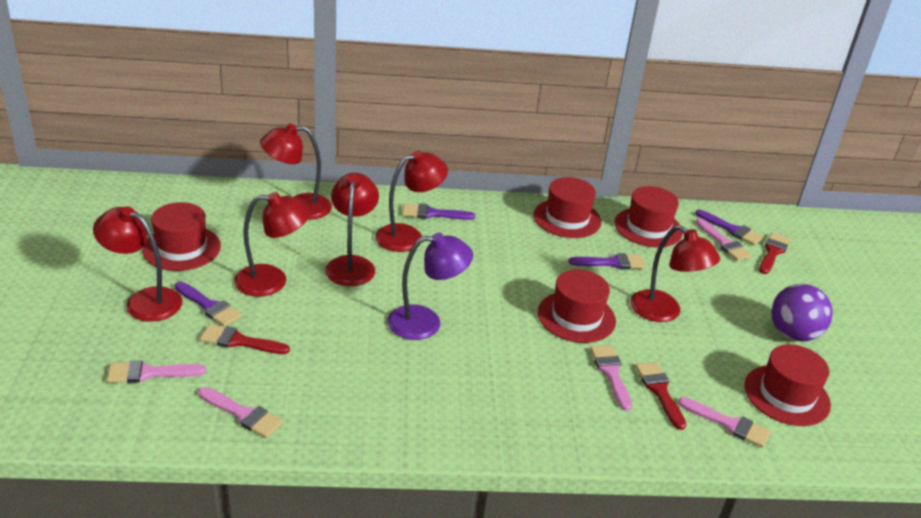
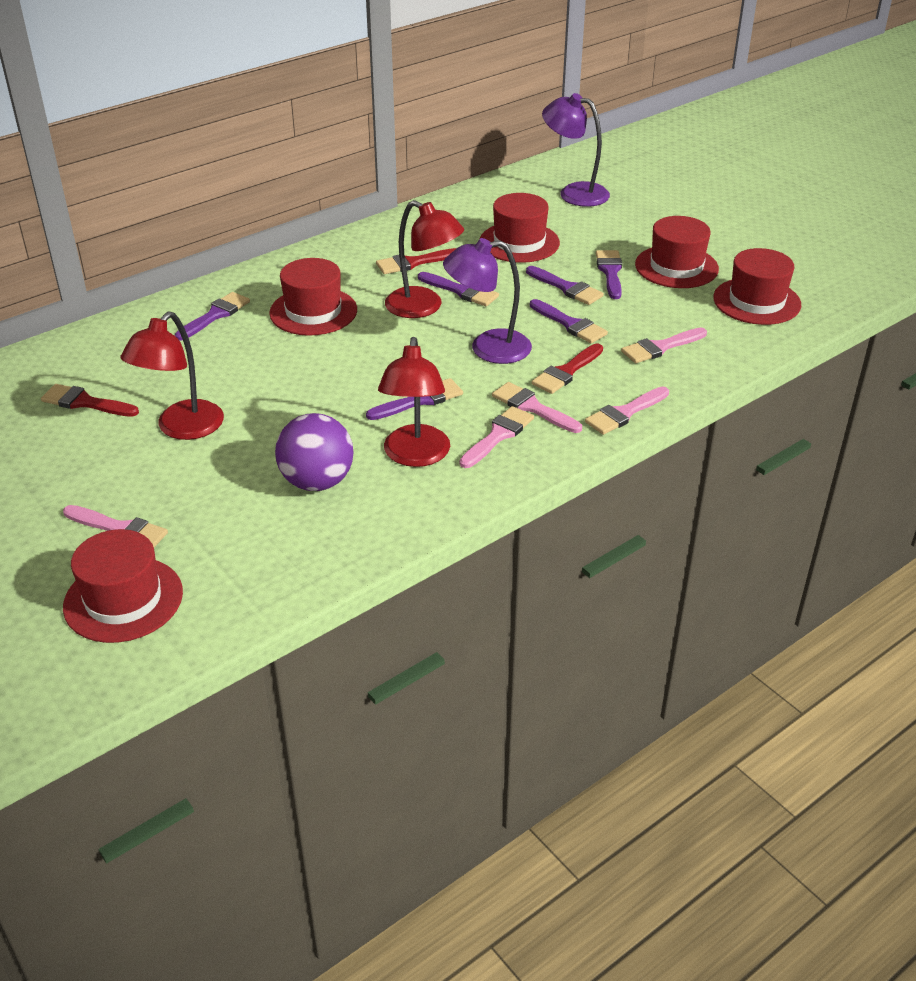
purple brush: [174,281,242,327] [402,203,475,220] [568,253,646,270] [695,210,763,246] = 4 -> [175,292,250,341] [366,378,463,420] [418,272,499,306] [526,266,604,305] [530,299,608,343] [596,250,622,299] = 6
purple lamp: [387,233,473,340] = 1 -> [443,238,532,364] [542,93,610,207] = 2
red lamp: [93,206,182,322] [234,192,310,297] [260,123,332,220] [325,173,379,286] [375,150,448,252] [630,225,720,322] = 6 -> [120,312,224,440] [378,337,450,467] [385,200,464,318] = 3

